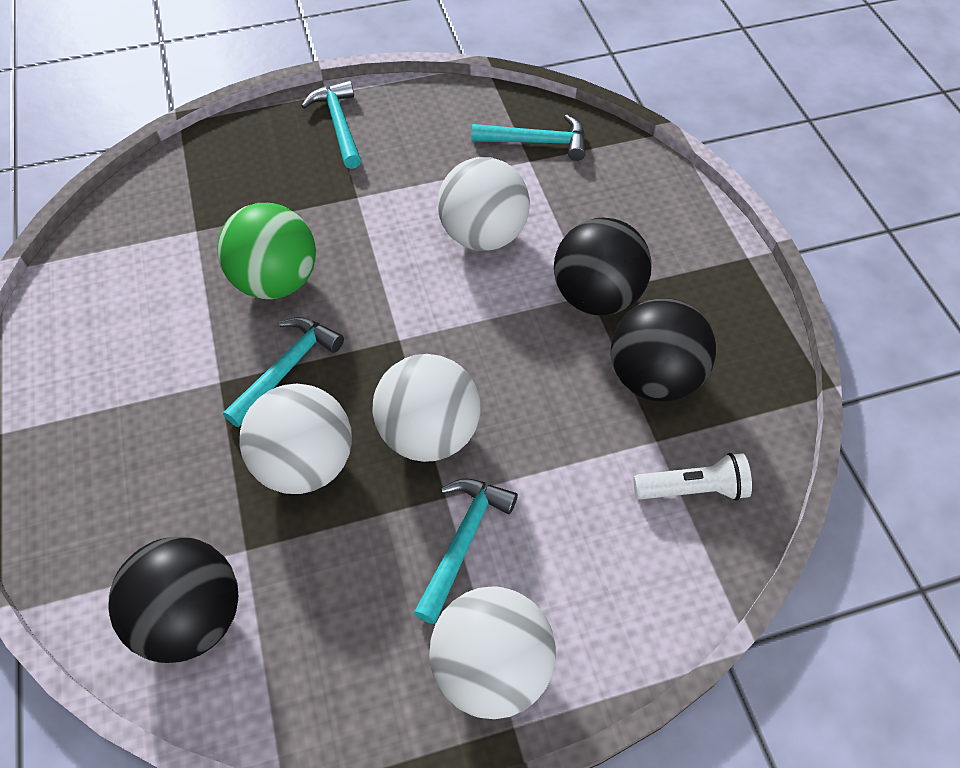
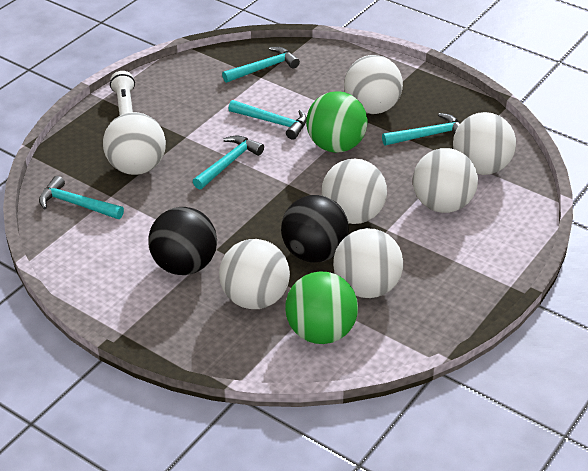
black ball: [108,537,238,663] [554,218,652,315] [611,298,716,402] = 3 -> [148,207,217,275] [281,195,349,263] = 2
green ball: [217,203,316,299] = 1 -> [285,271,358,344] [306,91,368,153] = 2
turquoise hammer: [223,317,344,427] [302,81,361,169] [414,479,518,624] [471,114,586,161] = 4 -> [39,176,124,219] [193,135,264,190] [222,47,300,83] [228,100,307,140] [382,113,460,146] = 5
white ball: [239,384,352,494] [372,354,481,462] [429,586,556,719] [437,157,530,251] = 4 -> [103,112,166,175] [219,239,290,309] [322,158,387,224] [333,228,403,298] [344,55,403,114] [413,148,478,213] [453,112,516,175] = 7

